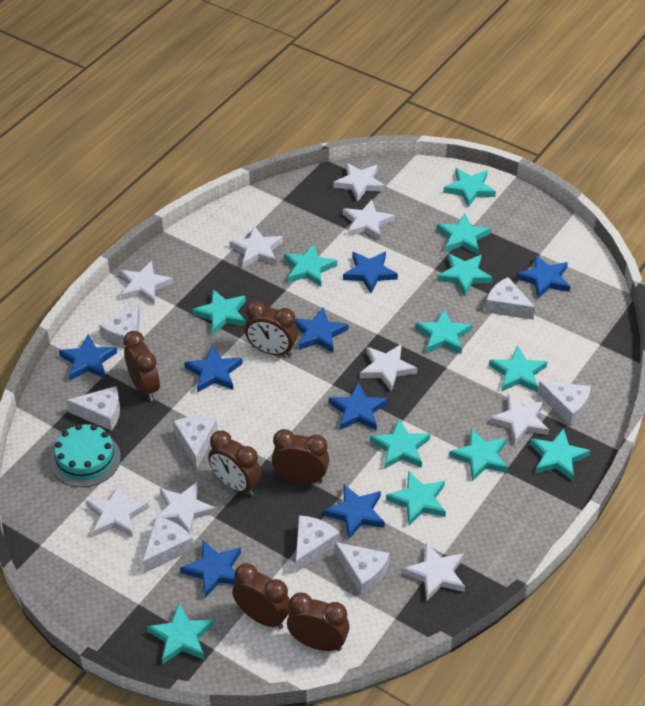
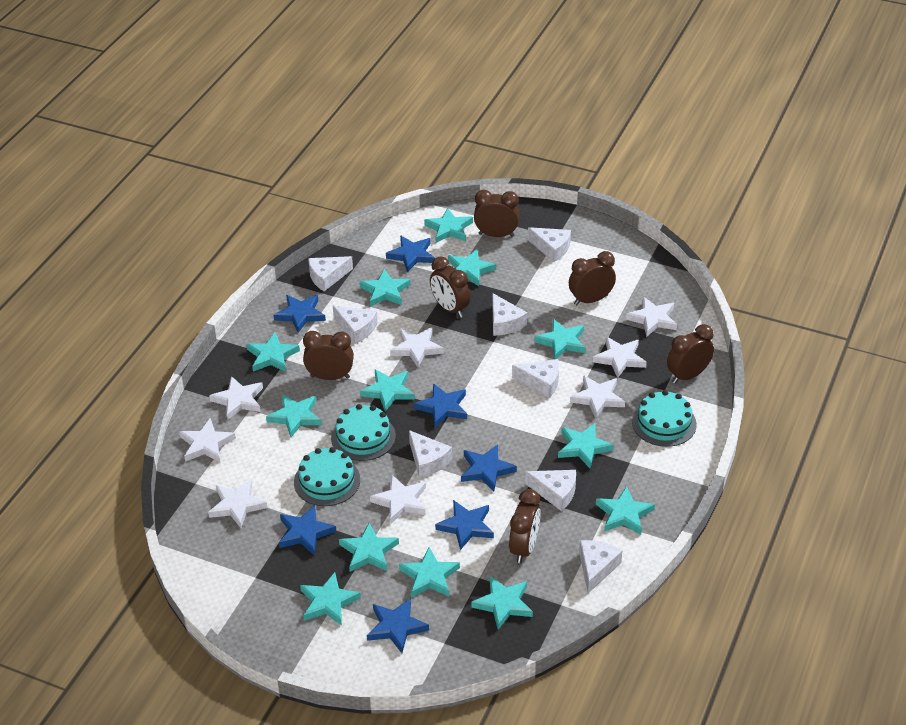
blue star: [59,334,117,380] [180,540,241,598] [184,345,243,393] [295,308,348,353] [323,484,385,539] [329,382,388,431] [343,252,398,293] [516,255,571,298] = 8 -> [273,295,326,333] [279,505,337,555] [367,598,429,653] [386,235,435,272] [414,383,467,427] [435,500,494,550] [461,444,517,491] = 7
turquoise cake: [50,424,121,487] = 1 -> [294,447,360,506] [331,404,396,461] [632,390,697,447] = 3
turquoise star: [147,604,214,664] [192,289,246,334] [284,244,337,287] [370,419,430,469] [386,471,446,525] [415,309,472,354] [437,214,491,255] [437,253,493,296] [443,168,496,207] [449,429,509,481] [489,346,547,393] [530,428,591,481] = 12 -> [246,332,300,372] [266,394,322,437] [300,572,361,626] [339,523,399,572] [359,269,411,307] [360,369,415,412] [399,547,460,598] [424,208,473,243] [448,249,496,286] [471,576,533,629] [535,319,586,359] [558,423,614,469] [596,486,655,535] = 13
white star: [86,484,149,537] [120,261,173,305] [154,482,216,534] [229,226,283,268] [333,163,385,202] [343,200,395,240] [360,344,417,391] [403,543,465,601] [489,394,549,445] = 9 -> [179,418,236,462] [208,480,267,528] [209,376,263,420] [370,475,426,523] [390,327,444,367] [570,375,625,419] [593,337,647,378] [626,297,677,337] = 8

